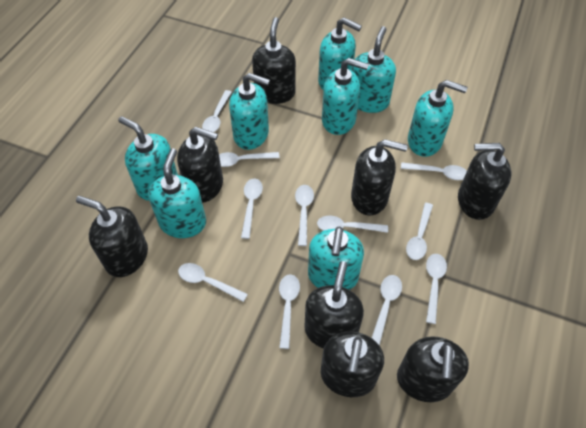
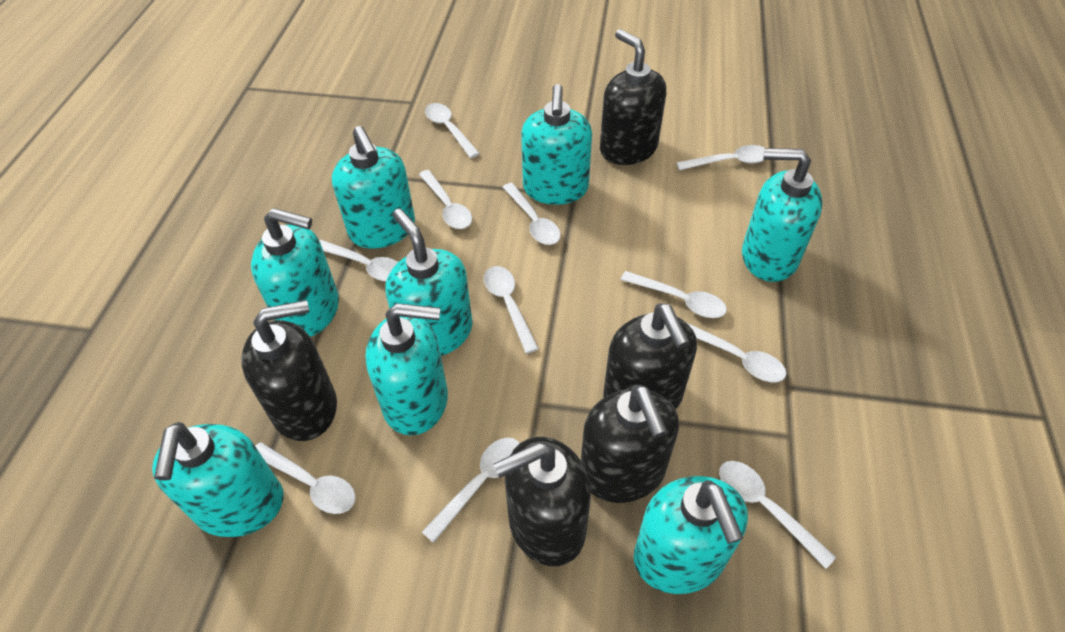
black soap dispenser: [76,196,148,277] [177,127,223,203] [252,17,296,104] [304,261,364,349] [321,331,384,397] [351,139,408,215] [397,336,469,402] [458,143,512,220] = 8 -> [241,300,337,441] [493,437,591,566] [581,385,679,503] [600,29,666,165] [603,303,697,409] = 5

